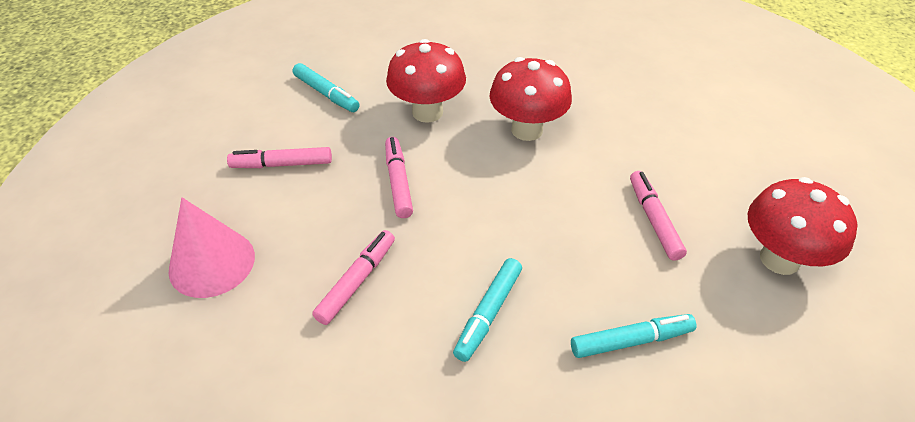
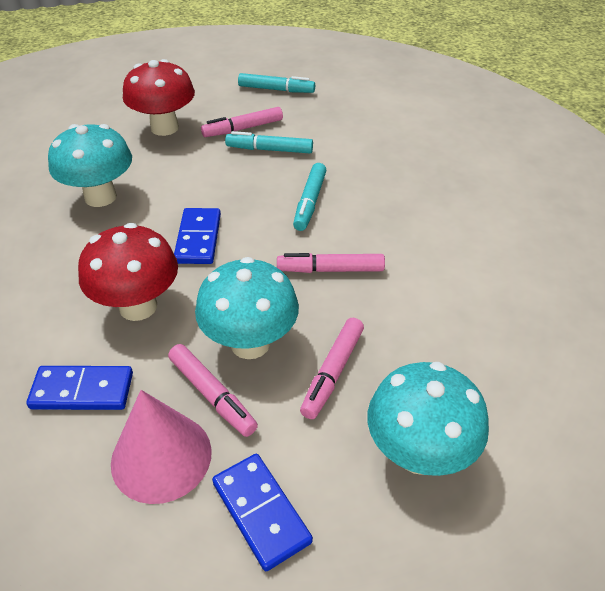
blue domino: none = 0 -> [26,366,133,410] [174,208,221,264] [212,454,313,571] = 3
red mushroom: [386,39,466,123] [490,57,572,141] [748,177,858,275] = 3 -> [78,223,178,321] [123,59,195,136] = 2
turquoise mushroom: none = 0 -> [48,124,132,207] [195,257,299,359] [367,362,489,476] = 3

